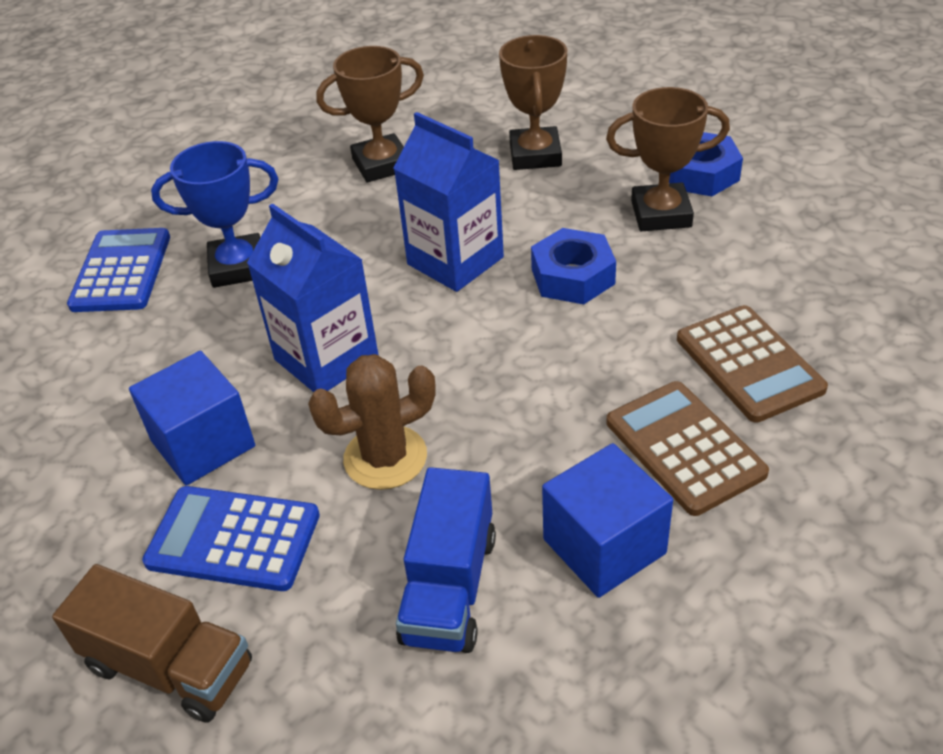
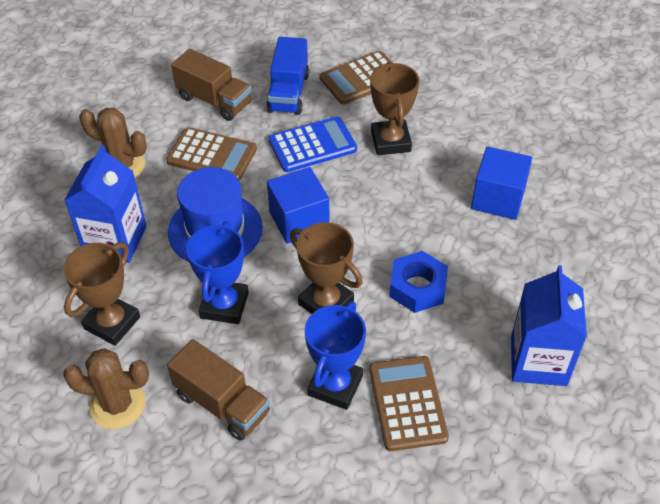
blue calculator: [67,228,170,312] [142,486,320,591] = 2 -> [268,116,357,172] = 1
blue hat: none = 0 -> [168,167,263,262] = 1
blue nut: [531,228,616,304] [669,132,743,196] = 2 -> [389,251,448,313] = 1
blue trophy: [151,141,278,288] = 1 -> [186,221,249,324] [305,301,366,410] = 2
brown cactus: [308,354,436,490] = 1 -> [63,348,149,429] [79,108,147,178] = 2
brown calculator: [606,381,769,516] [677,305,828,423] = 2 -> [166,127,257,181] [320,51,393,104] [369,356,449,451] = 3
brown truck: [52,564,252,723] = 1 -> [167,339,270,441] [171,49,252,121] = 2

